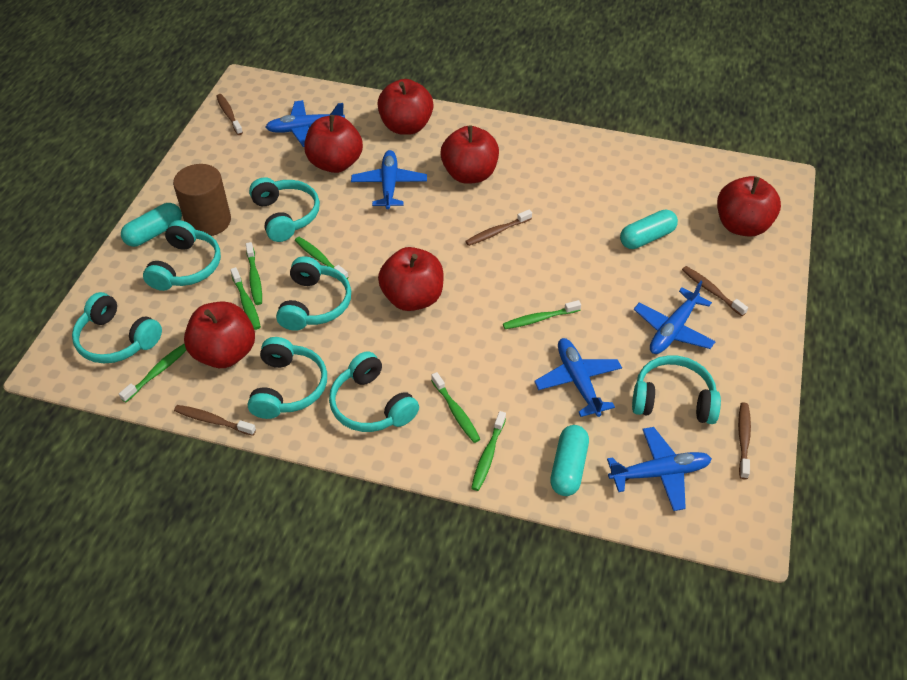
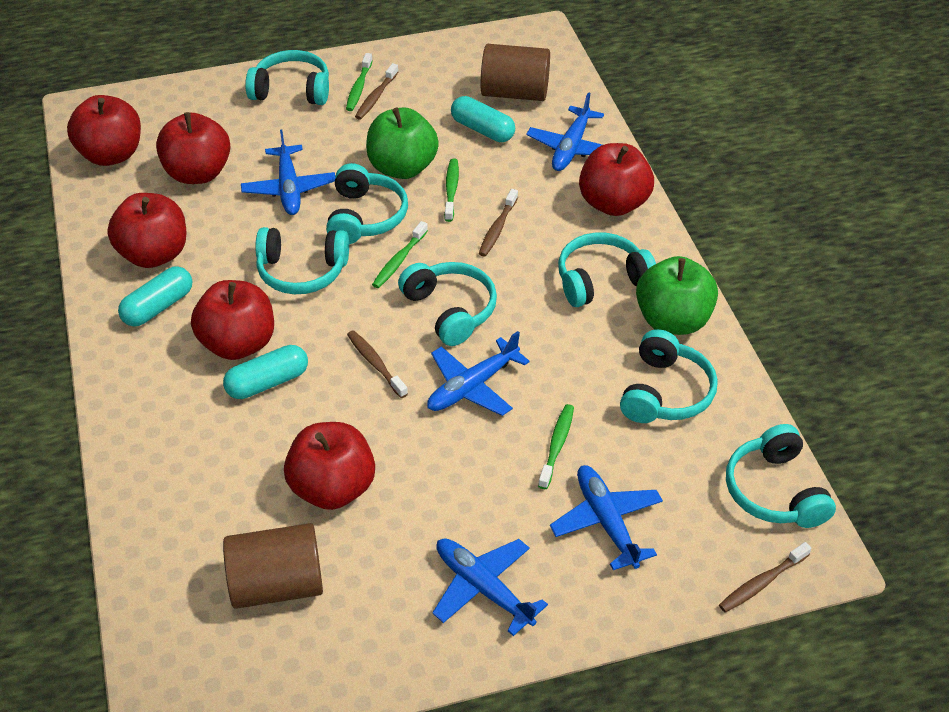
brown cylinder: [173,164,231,236] = 1 -> [223,523,323,609] [481,44,550,101] = 2
brown toothbrush: [174,405,256,436] [216,94,243,135] [465,210,532,246] [682,266,748,316] [738,402,751,479] = 5 -> [347,330,408,398] [355,63,398,120] [478,189,518,257] [719,542,811,612] = 4
green apple: none = 0 -> [366,107,439,179] [636,256,718,335] = 2
green toothbrush: [119,344,186,403] [230,267,261,330] [246,242,262,305] [295,237,349,279] [431,372,480,443] [471,411,506,491] [503,300,581,329] = 7 -> [346,53,372,111] [372,221,428,288] [444,159,459,222] [538,404,574,489] = 4

